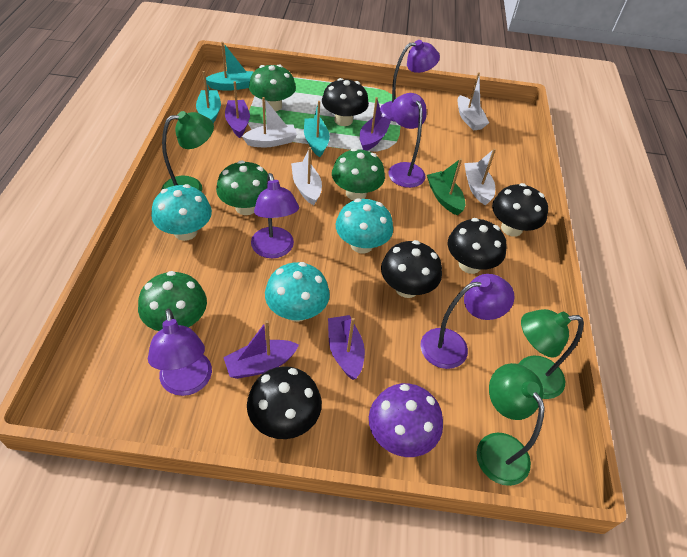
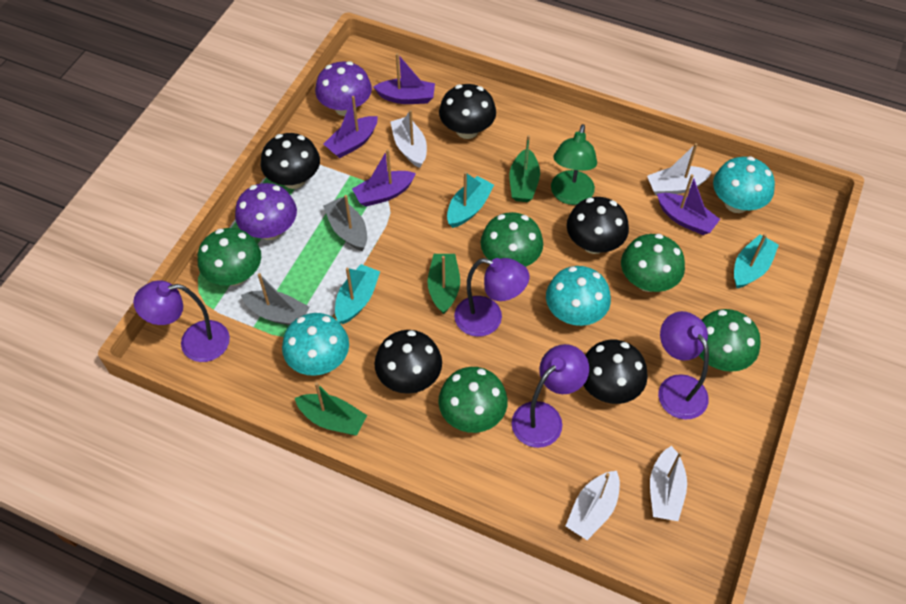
green boat: [427,158,465,216] = 1 -> [295,382,367,436] [427,254,460,314] [509,135,540,202] = 3
green lamp: [161,111,214,192] [476,363,545,486] [519,309,584,399] = 3 -> [551,124,597,205] = 1
green mushroom: [138,271,207,331] [216,160,268,215] [249,65,296,111] [332,148,385,200] = 4 -> [198,228,261,286] [438,367,508,433] [481,212,543,267] [621,234,685,292] [699,309,761,372] = 5
grey boat: none = 0 -> [241,273,310,325] [323,195,367,251] = 2
purple lamp: [148,309,212,396] [251,173,299,258] [380,40,440,121] [388,93,427,188] [420,274,515,369] = 5 -> [133,280,230,362] [454,258,530,337] [512,344,589,448] [658,311,709,420] = 4
purple mushroom: [369,383,443,457] = 1 -> [235,183,297,240] [315,61,372,116] = 2

